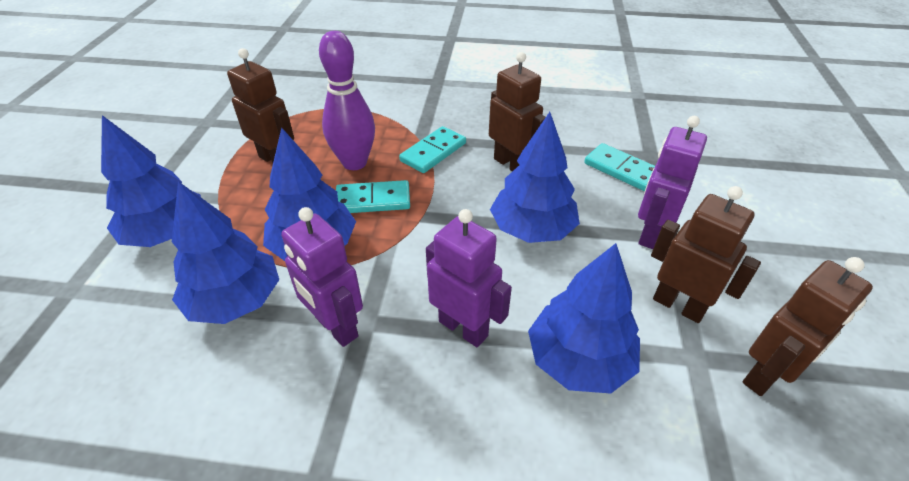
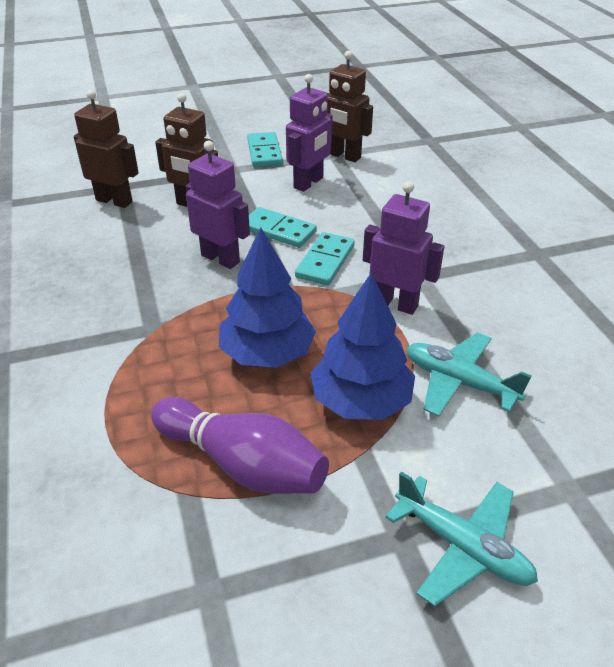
blue tree: [101,115,201,247] [172,181,279,324] [263,127,356,261] [490,112,580,243] [528,243,640,393] = 5 -> [219,227,316,368] [310,273,415,420] = 2
brown robot: [227,48,294,163] [489,52,546,171] [651,186,761,323] [743,257,873,396] = 4 -> [74,90,139,208] [155,93,218,207] [327,51,373,162] = 3
turquoise plane: none = 0 -> [385,471,538,606] [407,332,531,417] = 2

